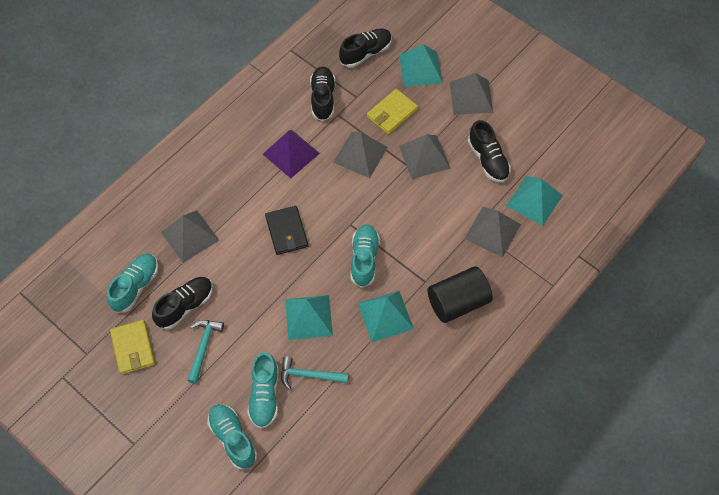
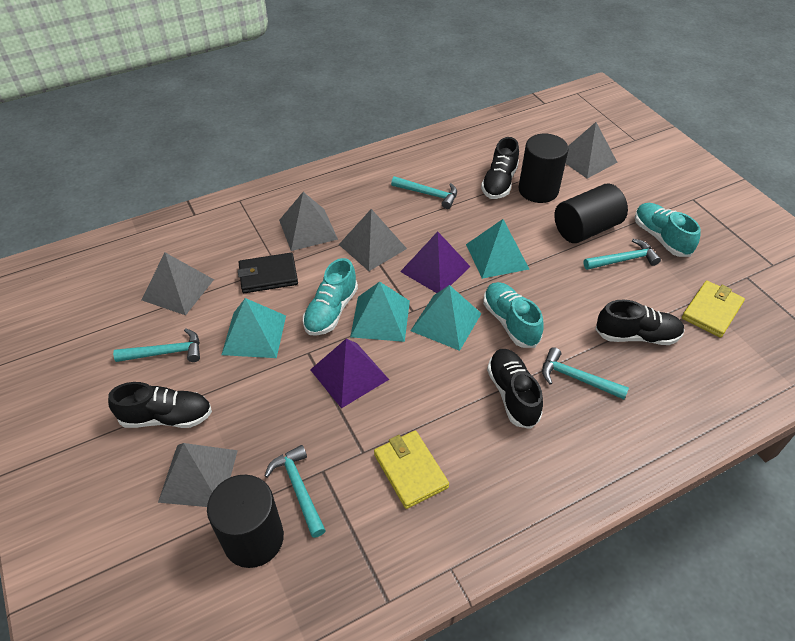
black cylinder: [427,266,493,323] = 1 -> [207,475,284,568] [518,134,569,203] [554,184,628,243] = 3
purple pyramid: [263,130,320,178] = 1 -> [310,339,389,408] [400,232,471,293] = 2
turquoise hammer: [187,320,224,384] [281,356,349,390] = 2 -> [113,328,200,362] [265,445,326,538] [391,176,457,209] [542,347,629,399] [583,239,661,270] = 5
turquoise shoe: [107,253,158,313] [207,404,257,470] [247,352,279,429] [351,224,380,288] = 4 -> [303,258,358,336] [483,282,544,348] [635,203,701,257] = 3

